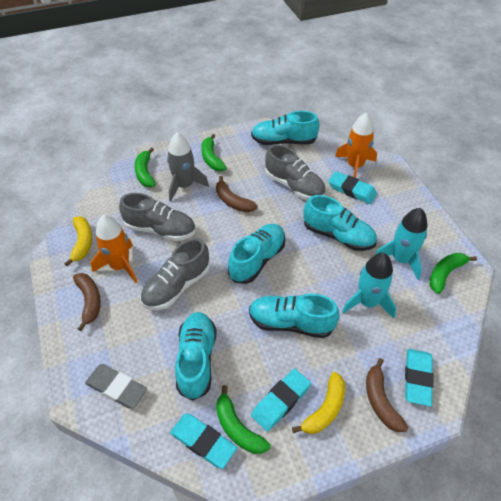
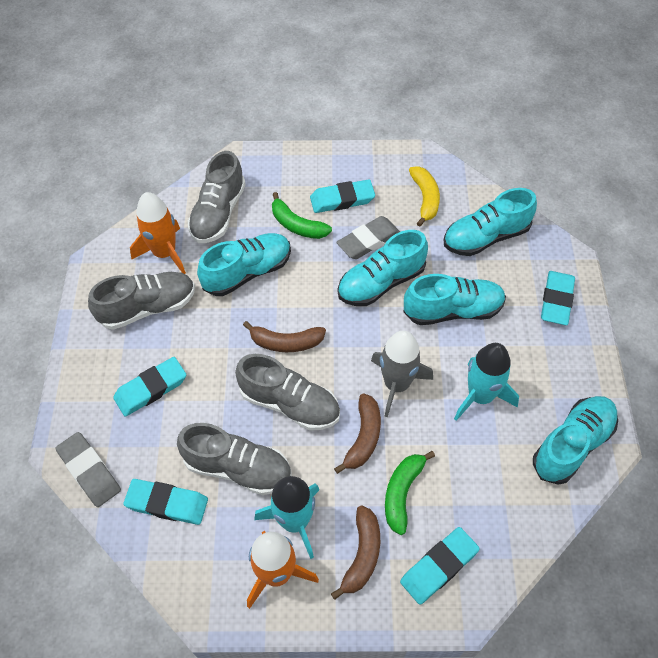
green banana: [134,147,155,187] [201,134,227,171] [216,385,271,454] [429,253,477,294] = 4 -> [272,192,332,239] [385,451,435,535] = 2
grey eraser: [85,364,147,409] = 1 -> [55,432,121,507] [336,216,400,259] = 2
grey shoe: [119,193,196,241] [140,238,210,310] [265,144,326,200] = 3 -> [88,272,195,330] [177,423,291,495] [188,151,246,243] [235,354,340,430] = 4
turquoise eraser: [170,414,237,469] [251,369,311,432] [328,171,377,204] [405,349,434,406] = 4 -> [113,357,186,417] [123,479,208,525] [310,180,375,213] [400,527,480,605] [541,271,575,325] = 5
yellow banana: [65,217,92,267] [292,372,345,434] = 2 -> [409,166,440,227] = 1

